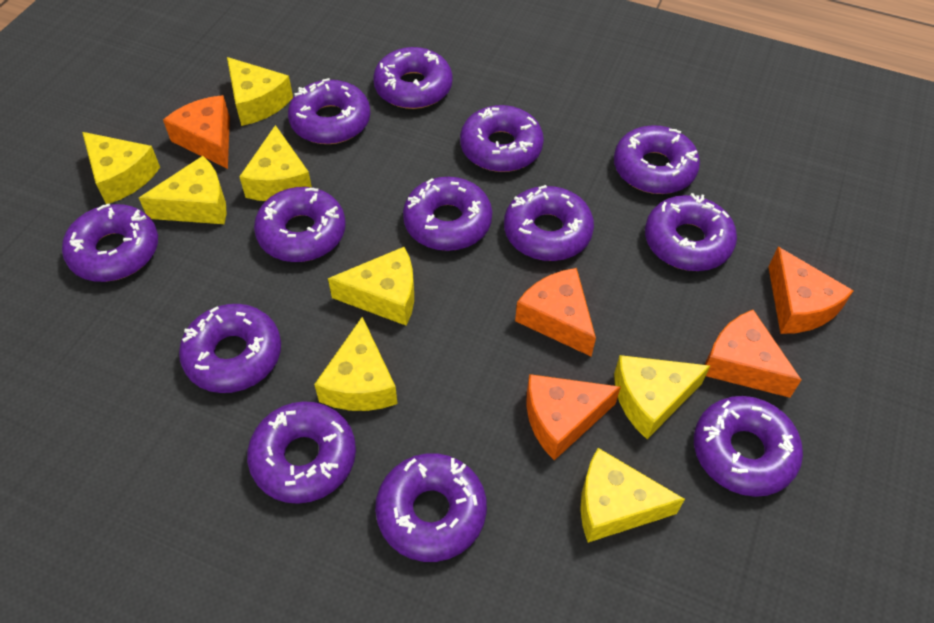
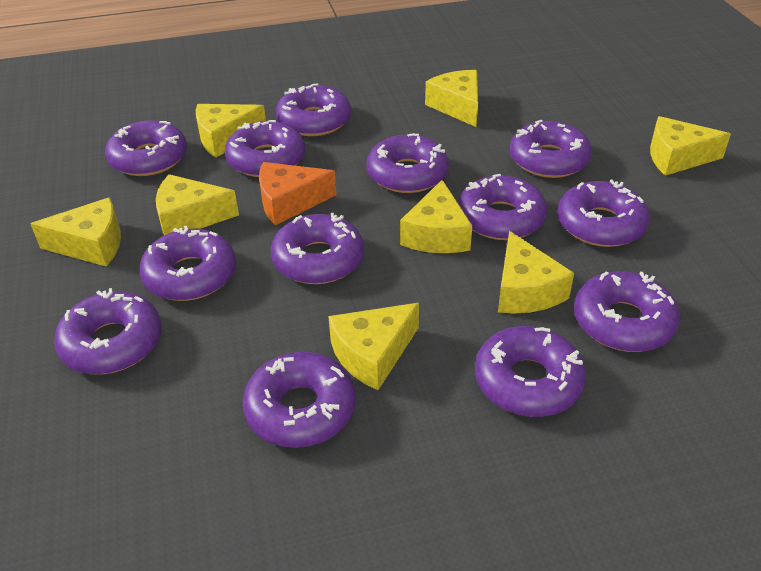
orange cheese: [163,95,230,169] [515,268,596,356] [526,374,621,460] [705,310,801,398] [768,247,854,334] = 5 -> [259,162,336,225] = 1

